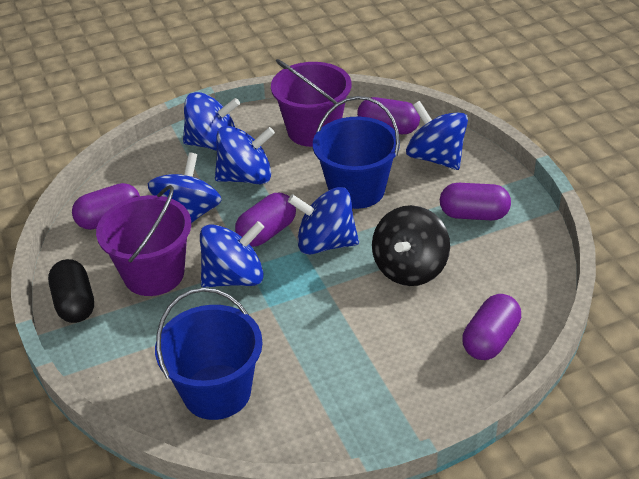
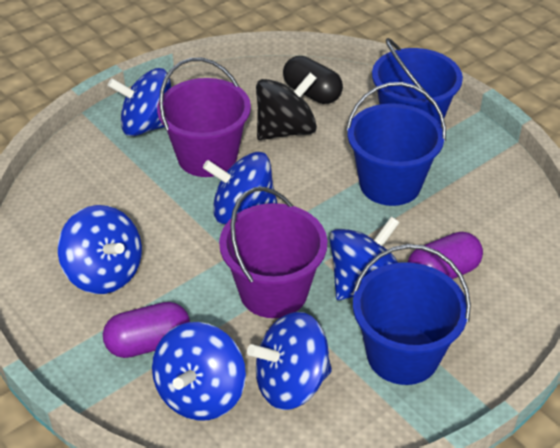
blue bucket: [155,288,263,420] [313,96,400,209] = 2 -> [346,82,446,206] [353,244,471,385] [372,38,463,125] = 3
purple capsule: [72,183,140,230] [235,193,296,247] [357,97,420,134] [440,183,511,221] [462,294,521,360] = 5 -> [103,302,190,358] [407,232,483,279] = 2

